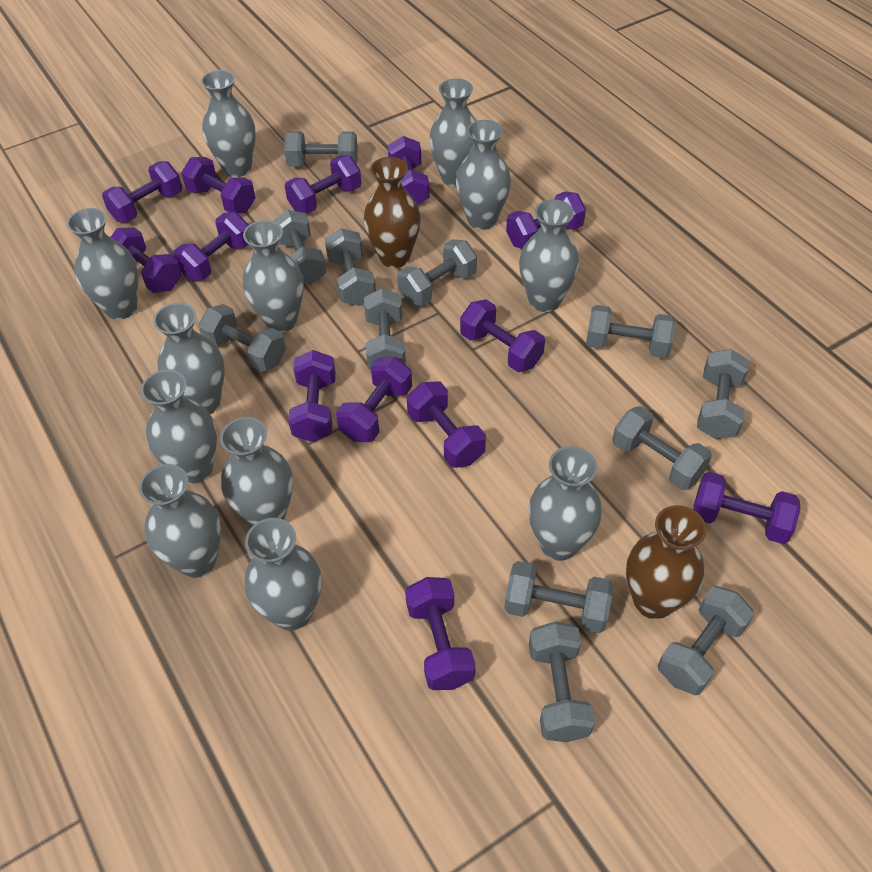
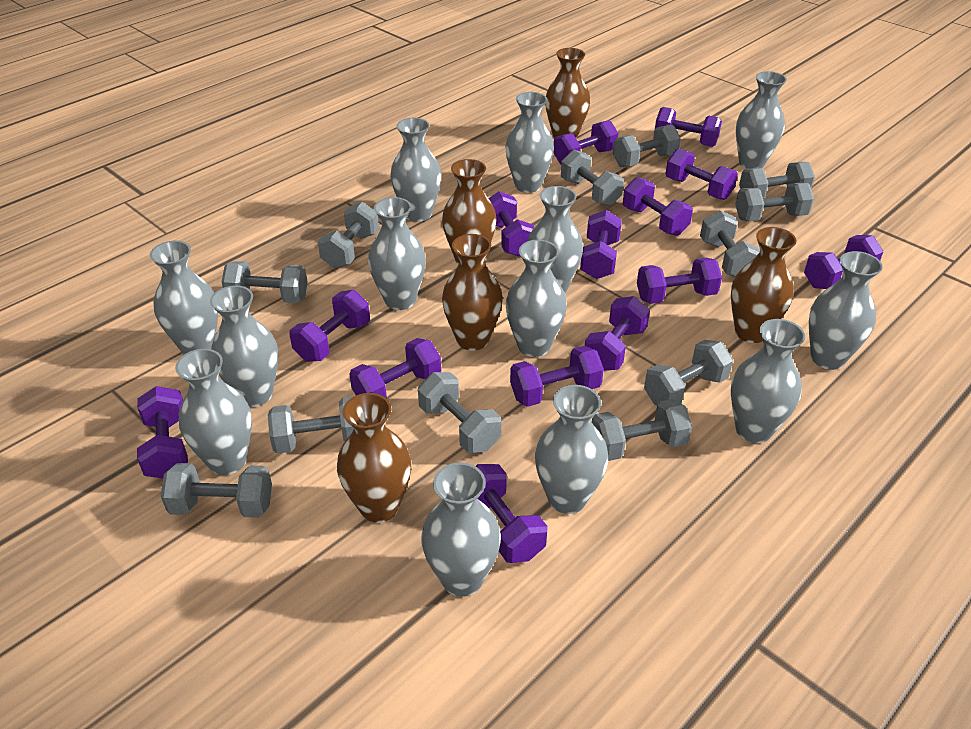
brown vase: [364,157,421,268] [626,505,707,619] = 2 -> [337,393,411,523] [442,159,497,264] [442,234,503,351] [545,48,590,139] [731,227,797,343] = 5
grey vase: [67,208,138,320] [139,464,221,578] [141,370,217,484] [153,303,225,414] [201,70,256,177] [220,417,293,526] [243,220,304,332] [245,518,322,631] [429,78,477,187] [456,120,511,230] [519,199,579,312] [528,446,602,561] = 12 -> [150,241,218,354] [175,349,252,475] [210,285,278,407] [368,197,426,310] [390,118,441,222] [421,462,501,597] [505,92,554,193] [506,240,567,357] [528,186,583,293] [535,385,608,514] [731,319,805,443] [736,71,787,169] [809,251,883,370] = 13
purple dumbbell: [102,161,182,223] [111,227,182,293] [173,212,249,280] [181,157,255,214] [285,155,361,214] [288,350,336,442] [336,357,412,442] [388,136,430,205] [405,577,475,690] [407,381,486,468] [460,299,545,372] [506,191,586,249] [693,472,801,544] = 13 -> [137,386,188,479] [289,290,370,362] [350,338,441,399] [475,464,548,563] [489,191,534,257] [510,346,604,407] [553,120,619,164] [580,210,622,279] [585,296,650,371] [623,177,693,236] [637,258,722,304] [655,107,722,147] [665,148,738,200] [804,235,883,289] = 14

